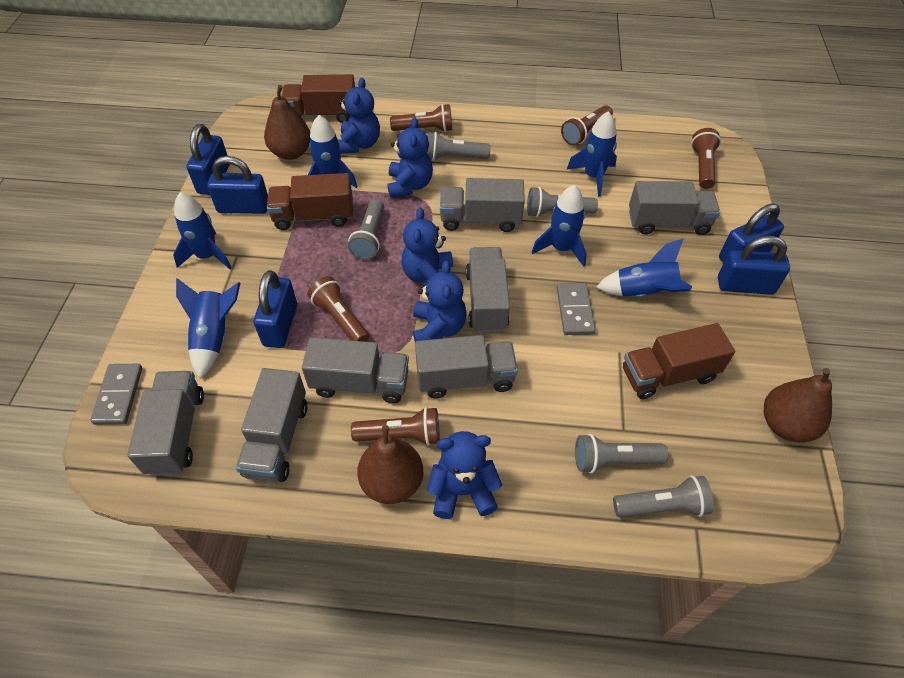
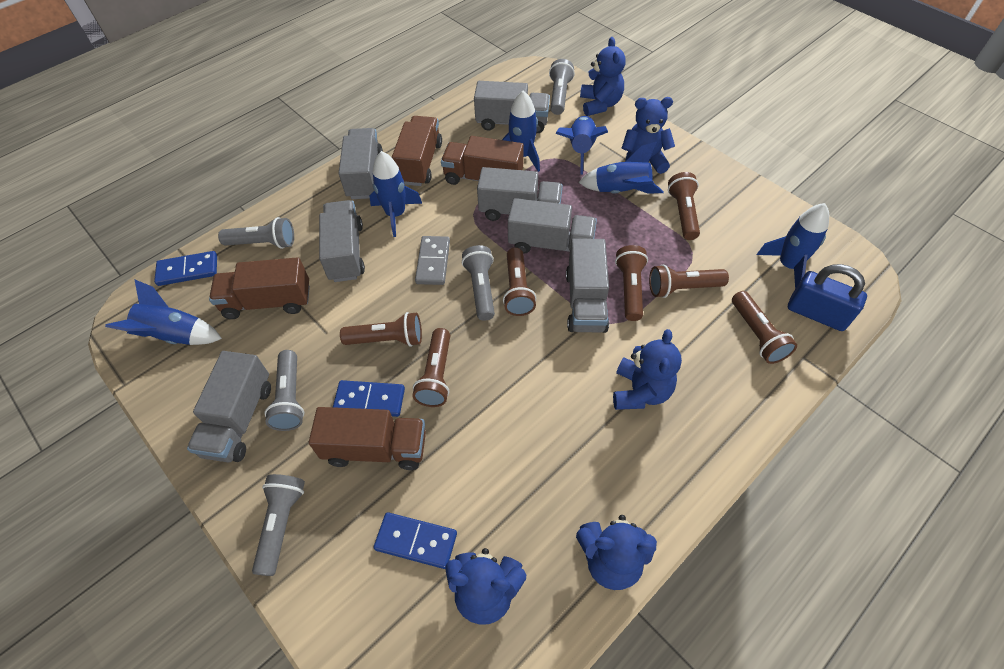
blue domino: none = 0 -> [154,251,217,286] [333,380,405,417] [373,512,457,569] = 3
blue padlock: [187,124,230,195] [207,156,268,214] [254,270,297,348] [718,236,790,295] [719,204,784,263] = 5 -> [788,264,867,331] = 1
brown flashlight: [307,276,369,342] [351,407,439,446] [390,104,452,132] [561,105,613,146] [691,128,721,189] = 5 -> [340,312,422,347] [413,328,450,407] [503,247,536,316] [615,245,648,321] [649,265,729,298] [668,172,700,240] [732,291,797,364] = 7
brown pear: [264,85,310,160] [357,425,423,504] [764,368,832,443] = 3 -> none = 0
brown truck: [267,173,353,230] [281,74,355,123] [623,323,735,399] = 3 -> [209,257,310,319] [309,407,426,470] [392,116,442,186] [441,136,524,185] = 4
grey domino: [90,364,142,425] [557,283,595,335] = 2 -> [415,236,450,285] = 1

